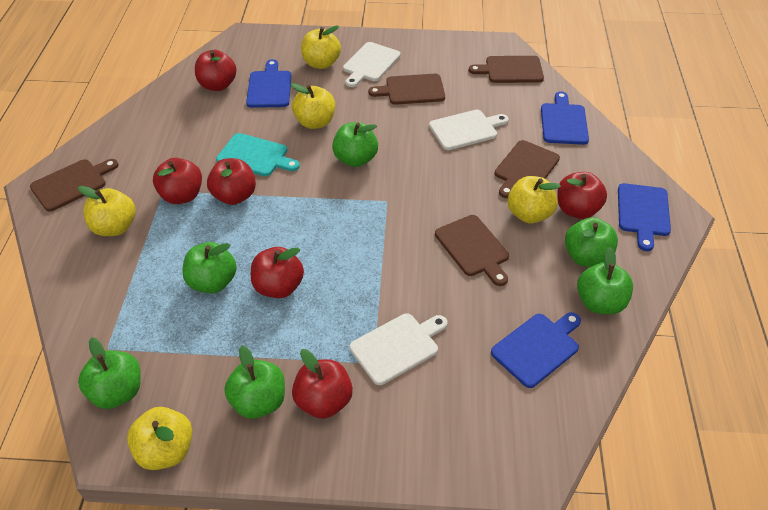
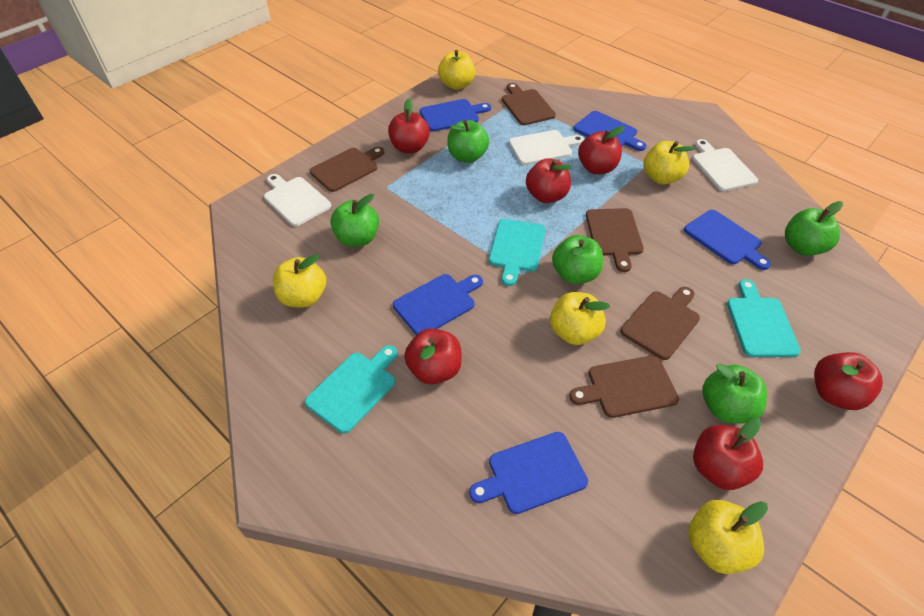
blue cutting board: [246,59,292,108] [491,312,581,388] [541,92,589,145] [618,183,671,251] = 4 -> [393,274,483,335] [420,99,491,132] [469,432,588,514] [573,111,646,151] [684,210,771,270] = 5
green apple: [78,337,141,409] [182,242,237,293] [224,345,285,419] [332,122,378,167] [565,217,618,267] [577,247,633,314] = 6 -> [330,194,379,247] [447,120,489,163] [552,235,603,284] [702,363,767,424] [785,201,843,256] = 5
turquoise cutting board: [216,133,300,176] = 1 -> [305,345,398,433] [489,219,545,286] [727,279,801,357] = 3

